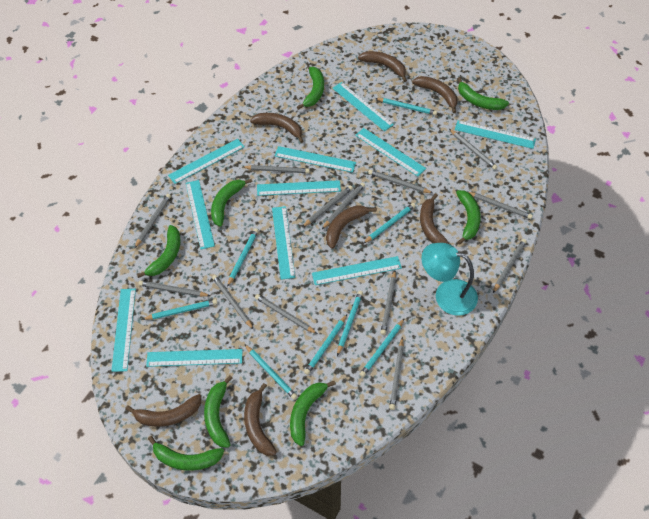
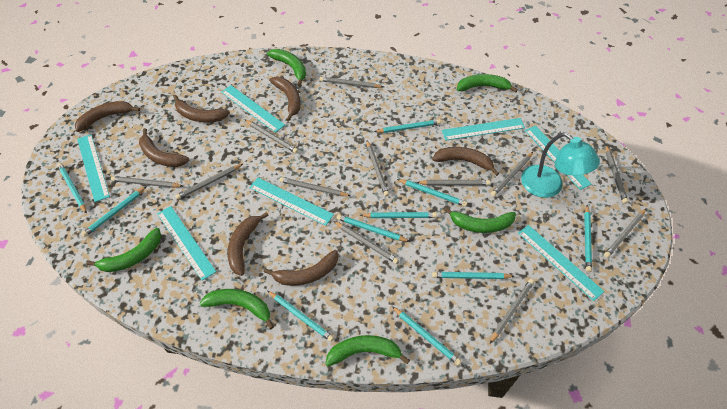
green banana: [137,225,181,278] [148,436,224,471] [204,375,232,448] [211,179,253,227] [290,381,336,446] [297,67,324,110] [456,190,481,245] [457,77,509,110] = 8 -> [86,228,161,272] [200,289,274,329] [267,49,306,86] [325,335,410,367] [444,207,516,233] [457,74,518,92] = 6
grey pencil: [134,194,171,249] [139,280,210,297] [212,275,254,330] [243,165,310,173] [255,294,317,334] [302,185,353,227] [322,183,365,229] [368,170,433,193] [380,271,396,335] [389,337,404,410] [449,129,498,170] [468,192,533,219] [493,239,527,293] = 13 -> [111,176,183,188] [175,164,243,200] [245,120,298,153] [280,177,351,196] [320,77,383,88] [334,221,399,264] [367,140,389,197] [416,180,490,185] [490,279,534,344] [491,152,533,197] [604,209,646,258] [605,145,628,204] = 12
turquoise pencil: [142,299,217,320] [227,228,259,287] [244,344,298,400] [304,314,347,375] [337,291,363,356] [360,318,405,377] [363,203,416,244] [375,98,437,115] = 8 -> [57,163,87,214] [81,186,147,237] [268,291,334,342] [337,214,410,242] [360,212,437,218] [374,119,441,133] [392,306,462,365] [397,179,468,207] [432,272,515,279] [584,205,592,272] = 10
turquoise ruler: [111,289,136,372] [146,349,242,367] [168,139,244,184] [186,180,215,249] [257,180,341,196] [272,206,295,280] [275,146,356,173] [312,256,402,285] [332,82,394,131] [355,128,426,177] [455,120,536,149] = 11 -> [77,134,110,202] [157,206,216,281] [221,85,285,133] [249,178,334,226] [442,118,525,141] [518,225,604,301] [525,125,591,190] = 7

